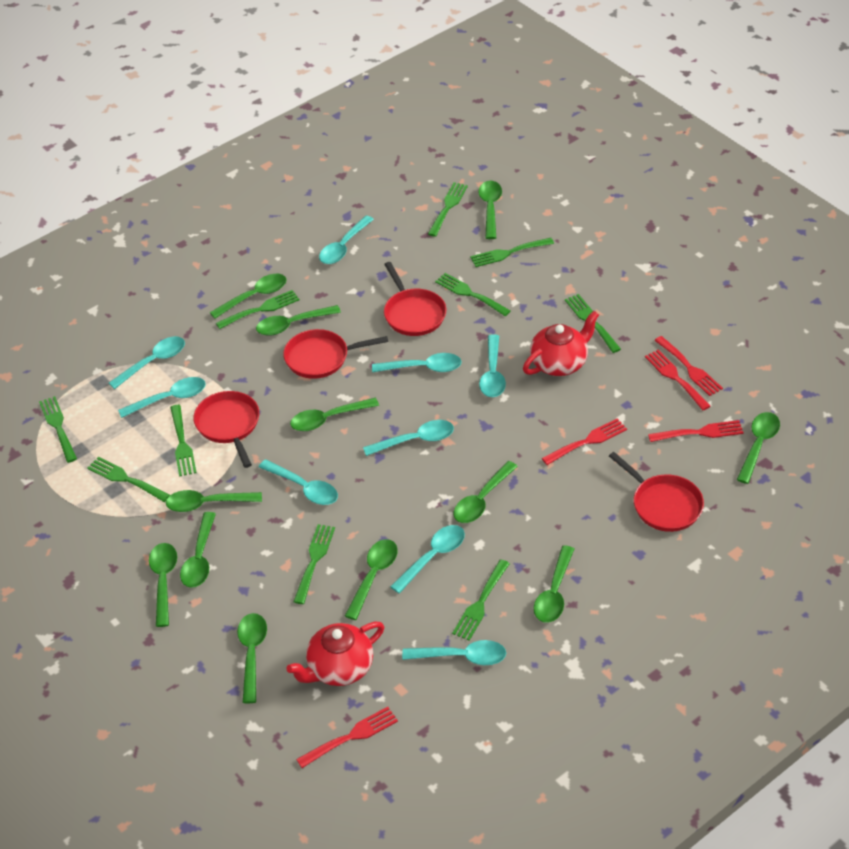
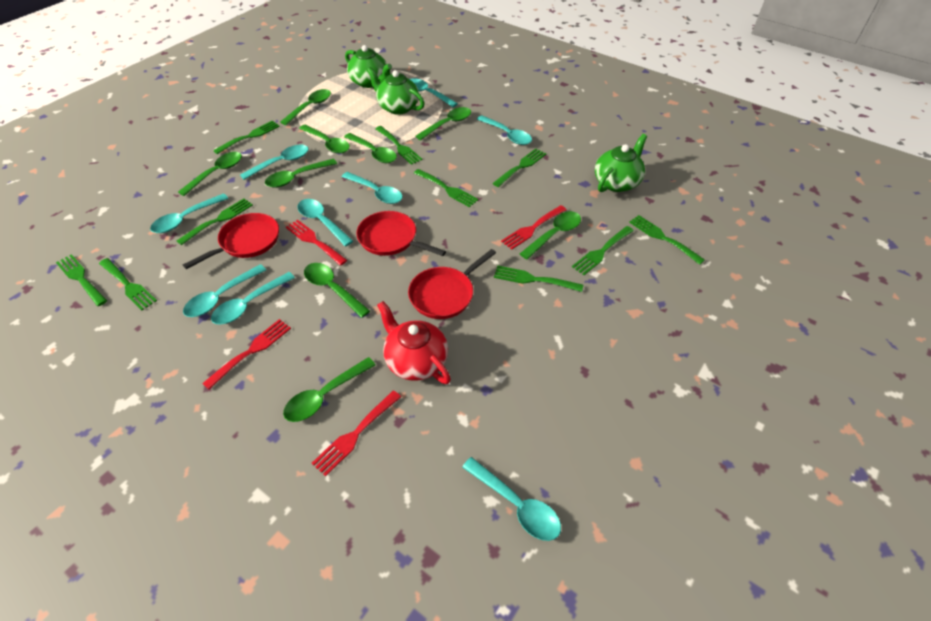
green spoon: [149,543,177,627] [166,490,262,512] [180,512,216,588] [209,274,286,319] [237,613,267,704] [256,305,341,336] [290,398,379,431] [345,539,398,620] [454,461,518,523] [478,181,502,239] [534,545,574,623] [737,412,780,484] = 12 -> [178,152,242,196] [265,159,337,188] [280,89,331,125] [283,357,375,422] [299,125,350,154] [304,263,370,318] [344,133,397,163] [416,107,471,140] [520,211,581,259] = 9
green teapot: none = 0 -> [345,45,392,88] [367,67,425,115] [595,134,647,192] = 3
red fork: [296,707,398,768] [542,418,627,465] [645,350,711,410] [648,420,744,442] [654,336,723,396] = 5 -> [202,319,291,389] [286,220,347,266] [312,390,401,476] [501,205,567,250] = 4
red pan: [193,391,259,468] [283,329,388,379] [384,262,446,336] [609,452,704,532] = 4 -> [183,213,279,269] [356,211,446,256] [408,249,496,319] = 3
red teapot: [286,622,384,686] [523,311,599,376] = 2 -> [377,301,451,384] = 1

